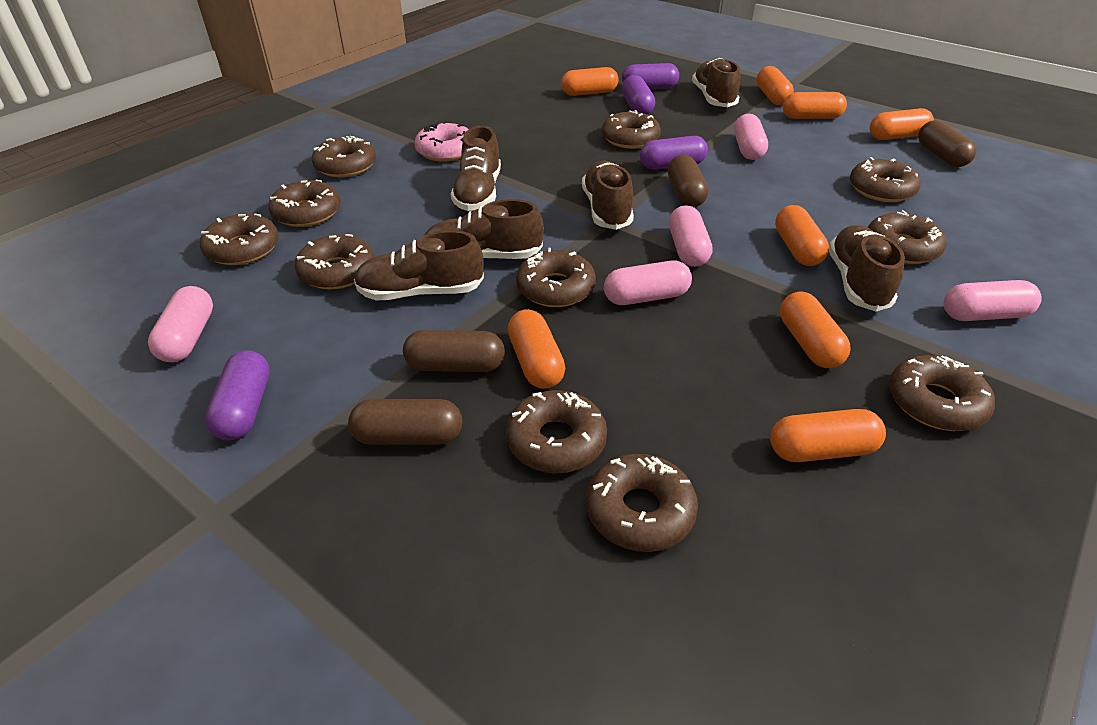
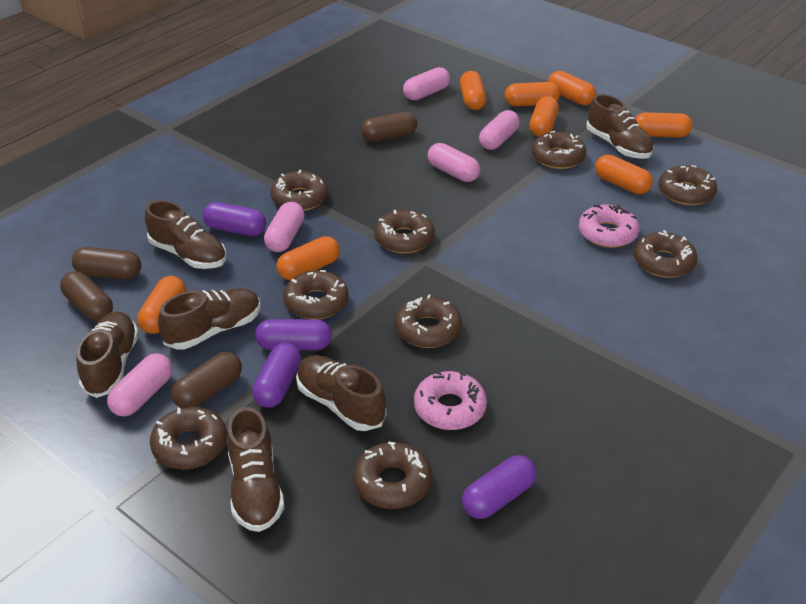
brown donut: [200,214,279,265] [268,180,341,227] [295,234,374,289] [312,136,376,177] [506,390,607,473] [516,248,596,307] [586,454,698,552] [602,110,661,149] [850,157,921,202] [868,210,946,264] [889,355,995,431] = 11 -> [150,407,227,469] [270,170,328,211] [283,270,349,319] [353,441,432,509] [374,210,435,254] [395,295,462,348] [532,131,586,169] [634,230,697,278] [659,165,717,205] = 9
pink donut: [414,121,468,162] = 1 -> [414,371,487,430] [579,205,640,248] = 2

